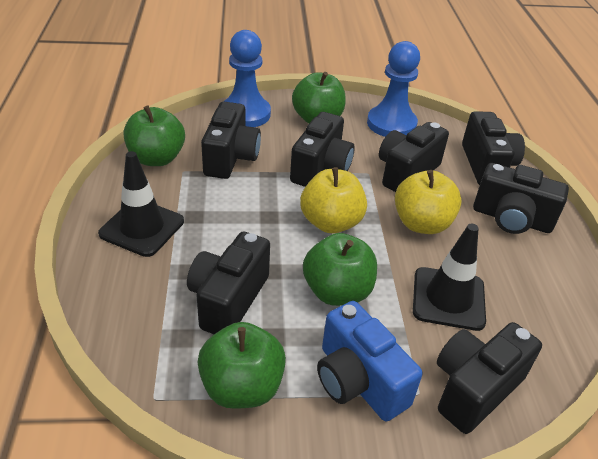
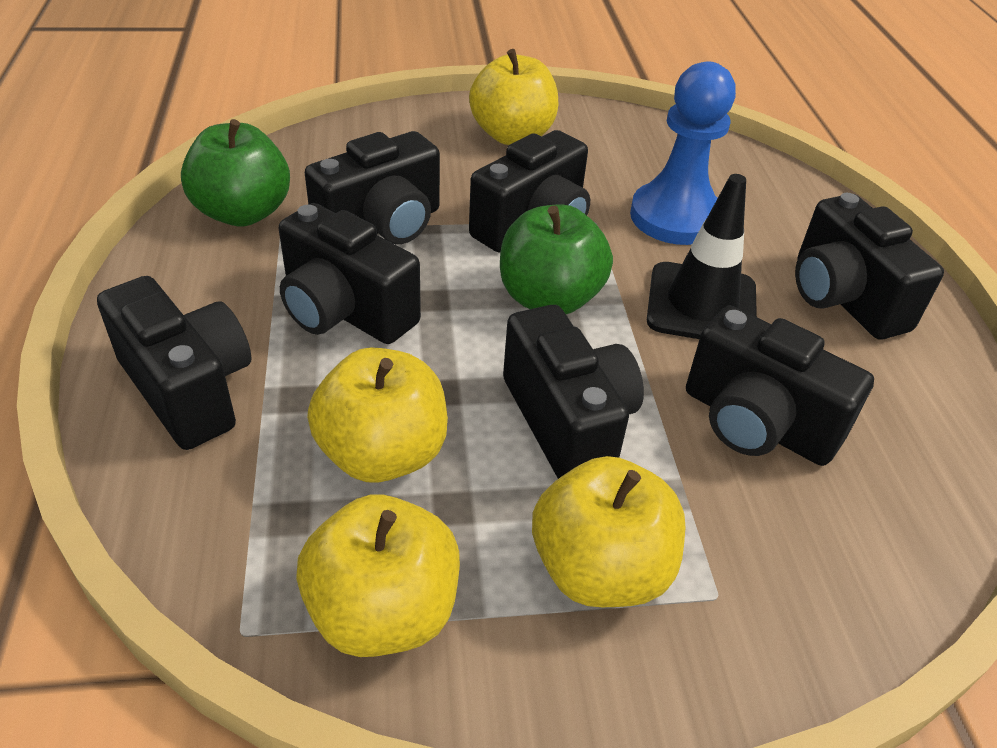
black traffic cone: [98,151,184,257] [413,224,486,331] = 2 -> [647,174,757,339] = 1
blue camera: [317,301,422,421] = 1 -> none = 0
blue pawn: [223,30,271,127] [367,41,420,137] = 2 -> [630,61,736,245] = 1
green apple: [124,106,185,166] [197,322,286,409] [292,72,346,123] [303,233,377,306] = 4 -> [181,119,290,226] [500,204,613,314] = 2
yellow apple: [300,167,367,233] [395,170,462,234] = 2 -> [296,495,460,657] [307,347,448,483] [469,49,559,145] [532,456,686,607] = 4

